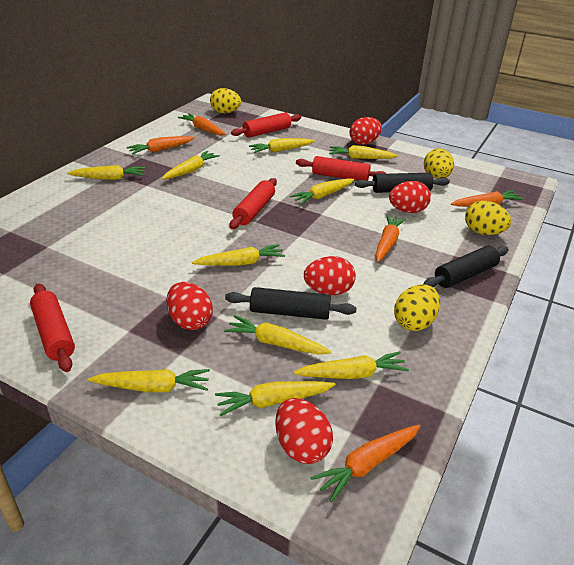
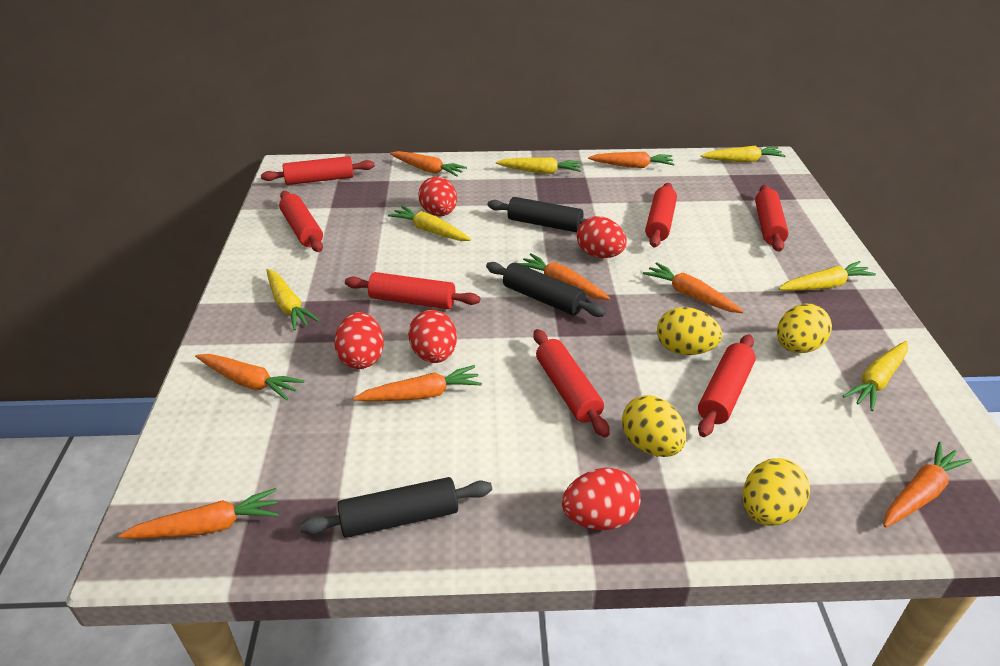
orange carrot: [127,136,195,154] [178,113,226,135] [311,425,421,503] [375,215,406,262] [451,190,524,207] = 5 -> [119,488,279,539] [195,354,304,400] [353,365,482,401] [390,151,467,176] [518,253,610,300] [588,152,674,168] [643,262,744,313] [884,441,972,527] = 8
red rolling pin: [30,283,75,372] [229,178,277,229] [231,112,301,138] [296,156,387,181] = 4 -> [261,156,375,185] [279,191,323,252] [345,272,480,309] [533,329,610,437] [645,183,677,247] [698,334,756,437] [755,185,789,252] = 7
yellow carrot: [67,165,145,180] [88,369,210,392] [162,151,220,180] [192,244,285,266] [215,381,336,416] [224,315,331,354] [249,138,315,153] [290,178,354,205] [293,351,409,379] [329,145,398,159] = 10 -> [267,269,320,330] [388,206,471,241] [496,157,581,174] [701,146,786,162] [778,261,876,291] [843,341,908,411] = 6

